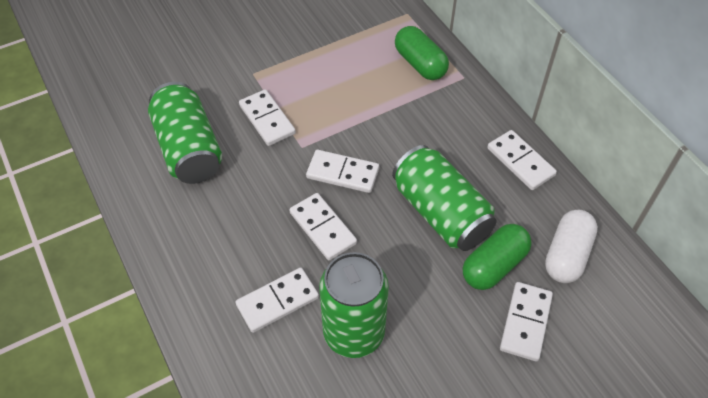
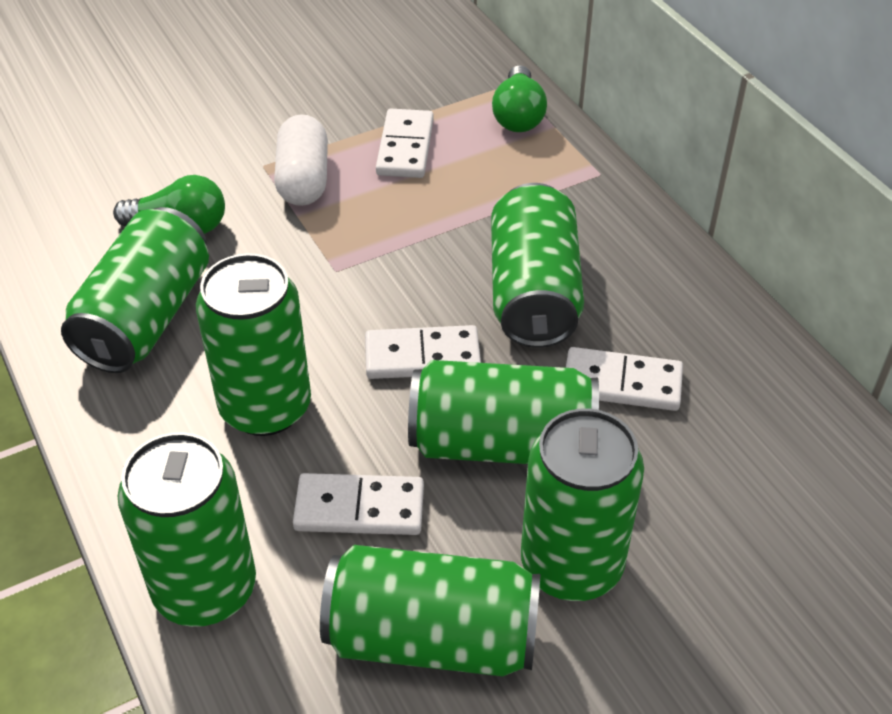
green can: [148,82,222,184] [319,252,389,358] [392,145,496,251] = 3 -> [61,207,209,373] [118,432,256,627] [196,253,311,436] [320,545,541,676] [408,360,599,464] [491,183,584,348] [521,409,644,601] = 7
green capsule: [395,26,449,80] [463,224,532,290] = 2 -> none = 0
green light bulb: none = 0 -> [113,175,225,234] [492,65,547,132] = 2
white domino: [235,268,319,333] [239,89,296,146] [290,193,357,260] [306,150,379,193] [487,130,557,190] [500,282,553,361] = 6 -> [293,473,424,535] [365,325,481,379] [376,109,434,178] [566,347,683,411] = 4

